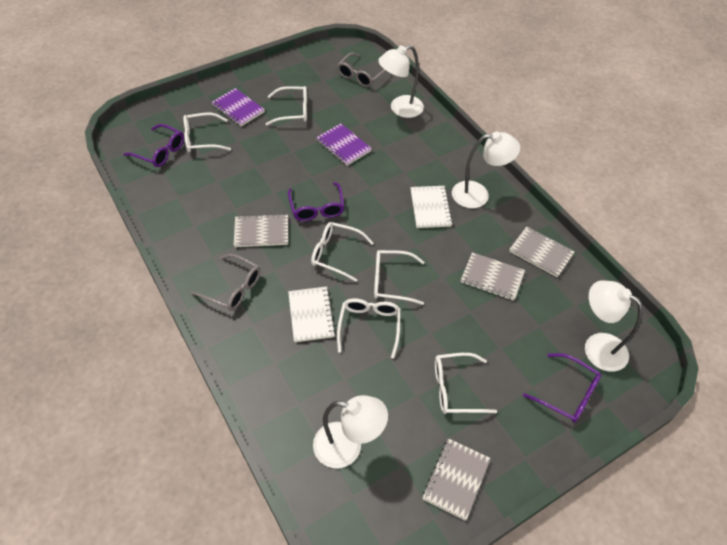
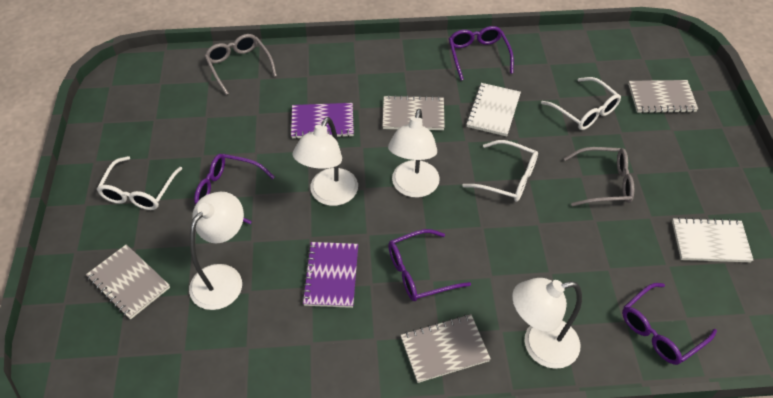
purple glasses: [123,124,184,167] [288,182,345,221] [523,353,601,423] = 3 -> [194,154,275,224] [388,229,471,301] [449,26,514,81] [622,283,717,365] = 4
white glasses: [183,113,231,152] [266,86,307,125] [311,222,374,282] [337,298,401,358] [374,250,424,305] [435,353,497,414] = 6 -> [97,156,182,210] [462,140,538,202] [541,77,621,130] = 3

